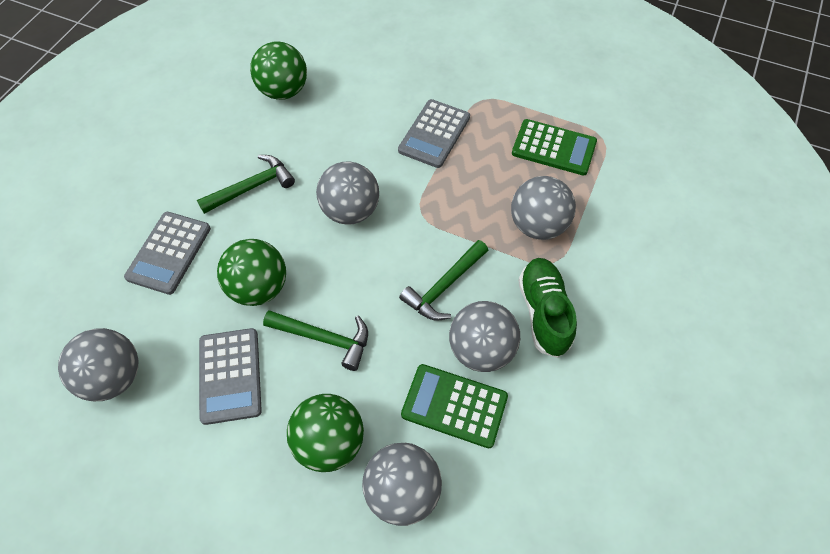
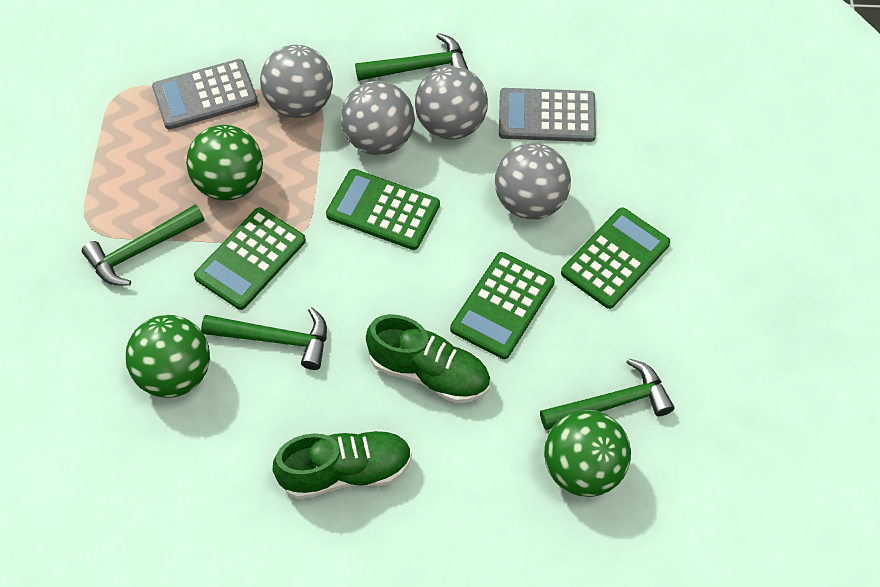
green calculator: [401,364,508,448] [512,119,597,176] = 2 -> [194,207,306,310] [326,169,440,250] [450,252,555,359] [561,208,670,309] = 4
green hammer: [197,155,295,214] [263,310,368,371] [399,240,488,321] = 3 -> [82,204,205,286] [201,307,327,370] [355,33,468,81] [540,358,674,430] = 4
green shoe: [518,258,577,358] = 1 -> [273,430,412,499] [366,314,490,403] = 2
grey ball: [58,328,138,401] [316,161,379,225] [362,443,442,526] [449,301,520,372] [511,176,576,240] = 5 -> [260,45,333,118] [341,81,415,155] [415,66,488,140] [495,143,571,220] = 4
grey calculator: [124,212,211,295] [199,328,262,425] [398,99,470,168] = 3 -> [152,59,258,130] [499,88,596,142] = 2

